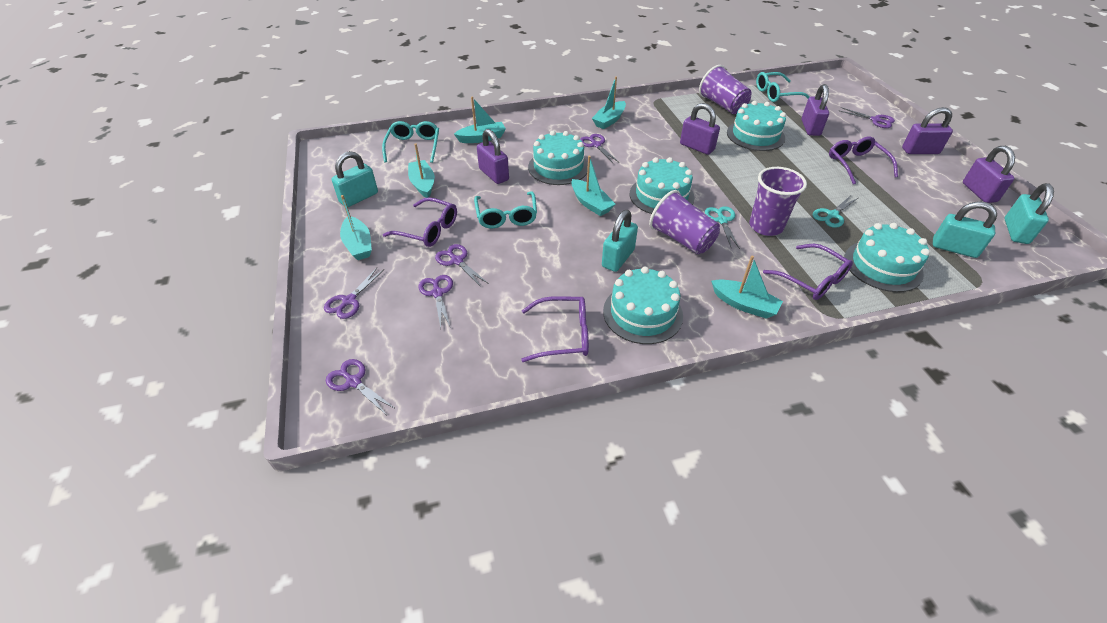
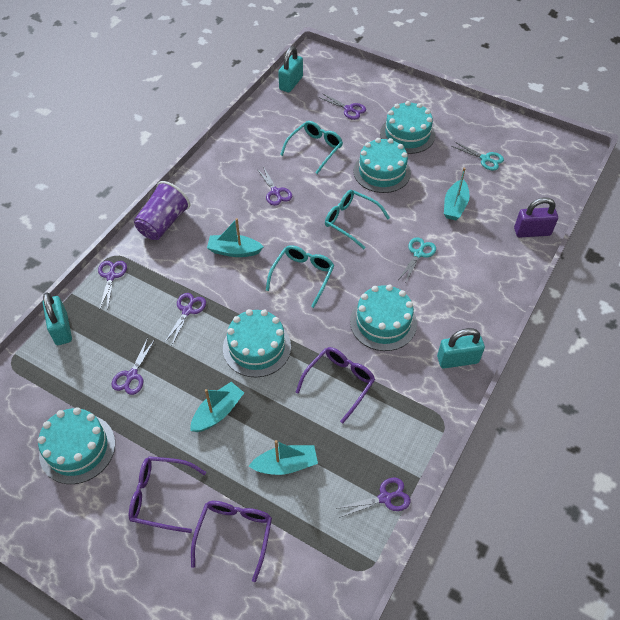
purple cup: [649,190,720,254] [699,65,751,114] [749,167,807,236] = 3 -> [134,181,190,240] = 1
purple glasses: [383,197,457,247] [521,296,589,362] [763,244,853,300] [829,136,898,184] = 4 -> [129,456,206,533] [191,501,272,582] [296,347,375,424] = 3
purple padlock: [477,129,509,184] [680,103,720,155] [802,84,829,136] [902,107,953,154] [963,146,1015,203] = 5 -> [514,197,558,237] = 1
turquoise boat: [340,195,372,260] [408,143,435,198] [454,97,506,143] [571,156,616,216] [592,76,626,129] [711,256,783,319] = 6 -> [190,382,244,432] [207,218,264,257] [249,440,318,475] [444,167,470,220] = 4
turquoise padlock: [332,151,378,207] [602,210,638,272] [933,201,997,258] [1004,183,1054,244] = 4 -> [43,292,72,345] [278,46,303,92] [437,328,485,369] = 3

